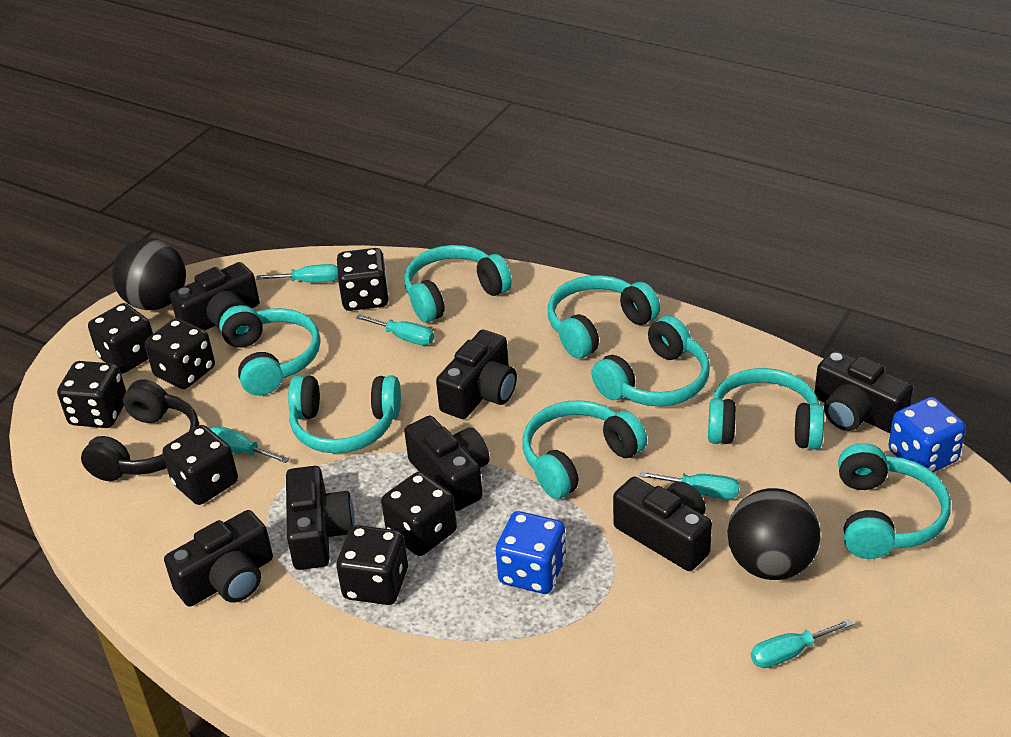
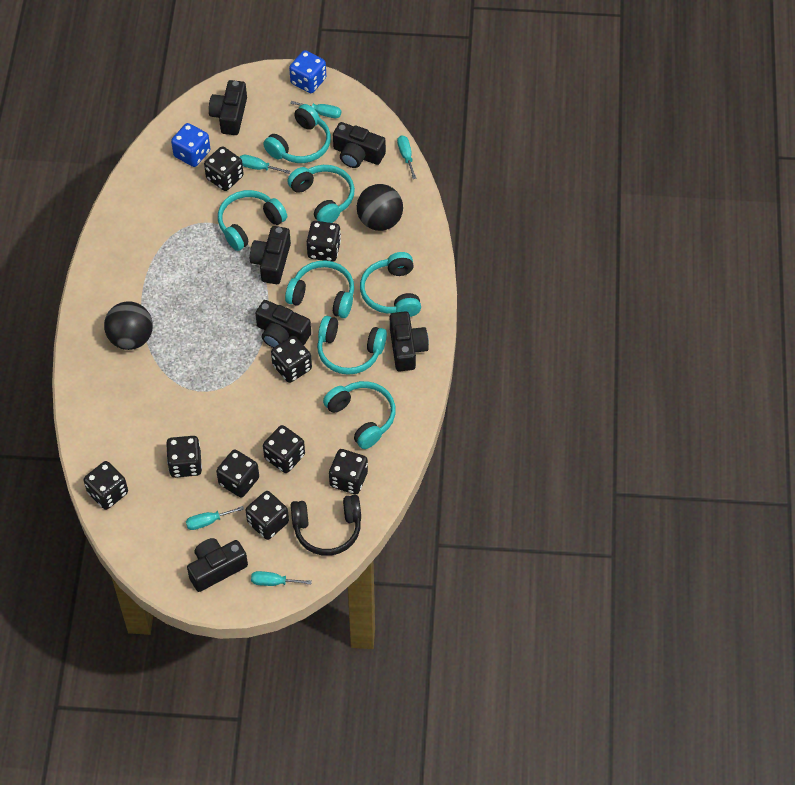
black camera: [164,510,273,607] [170,262,260,330] [286,466,355,570] [404,416,490,511] [436,330,517,419] [613,477,712,571] [814,350,913,433] = 7 -> [187,538,248,592] [209,80,247,135] [250,226,291,284] [255,300,311,348] [333,122,386,168] [390,311,429,372] = 6
black dice: [57,361,126,428] [88,303,153,374] [145,318,215,389] [163,425,238,505] [336,525,408,605] [337,248,389,311] [381,472,457,556] = 7 -> [84,461,128,510] [166,436,202,478] [204,146,244,191] [216,450,259,498] [245,491,289,540] [263,425,305,473] [271,336,312,383] [307,221,341,262] [329,449,368,494] = 9
turquoise headphones: [219,305,320,396] [288,375,401,453] [404,245,512,323] [522,400,647,499] [548,275,660,359] [591,316,710,406] [708,368,824,449] [838,443,951,559] = 8 -> [218,190,287,251] [263,104,331,163] [285,260,354,318] [287,165,355,223] [317,316,387,375] [323,381,396,449] [360,252,421,317] = 7

